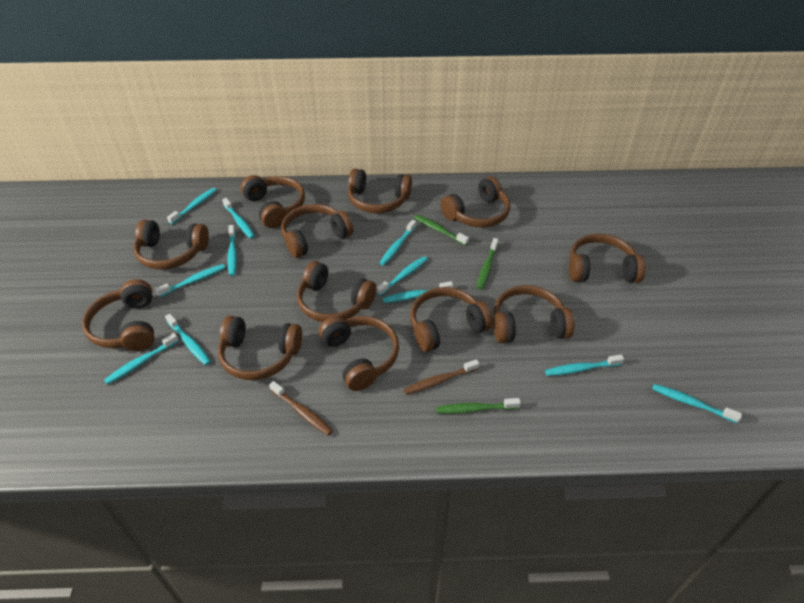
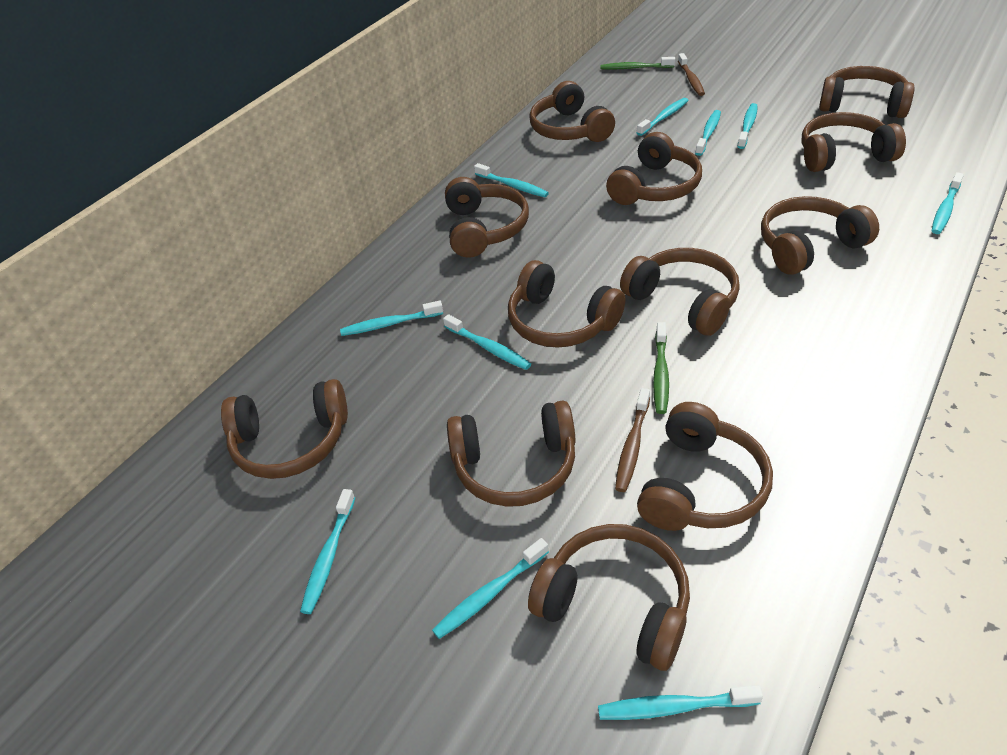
green toothbrush: [414,215,469,246] [436,398,521,414] [477,238,499,290] = 3 -> [601,57,675,70] [653,322,669,414] = 2
turquoise toothbrush: [104,333,179,385] [155,264,225,297] [165,314,211,365] [167,188,217,224] [222,198,255,239] [227,225,237,276] [376,256,428,296] [380,220,416,266] [382,281,453,303] [545,355,624,376] [652,384,742,423] = 11 -> [300,489,355,614] [340,301,443,336] [432,538,549,639] [443,314,531,370] [474,163,549,197] [598,685,763,720] [637,98,689,136] [695,110,721,156] [737,103,758,149] [932,172,964,234] = 10

